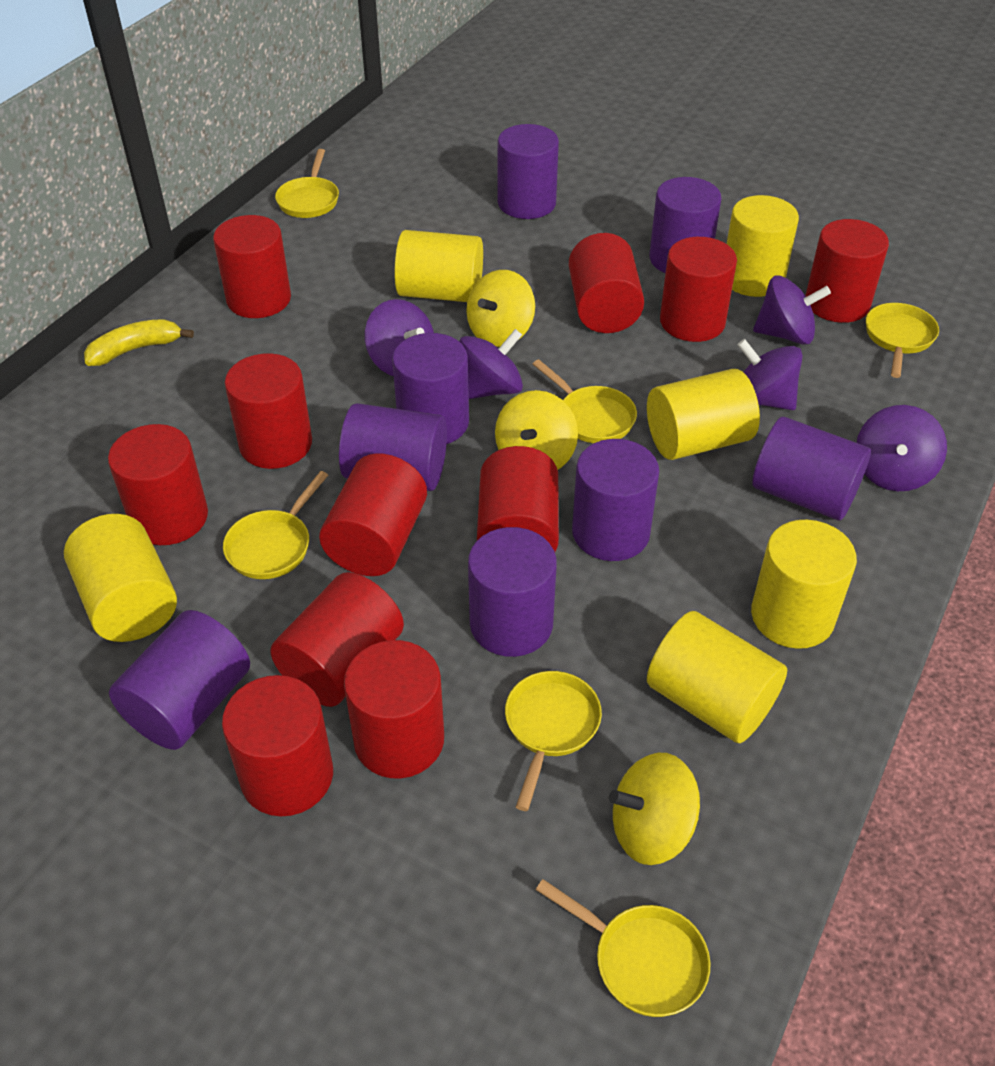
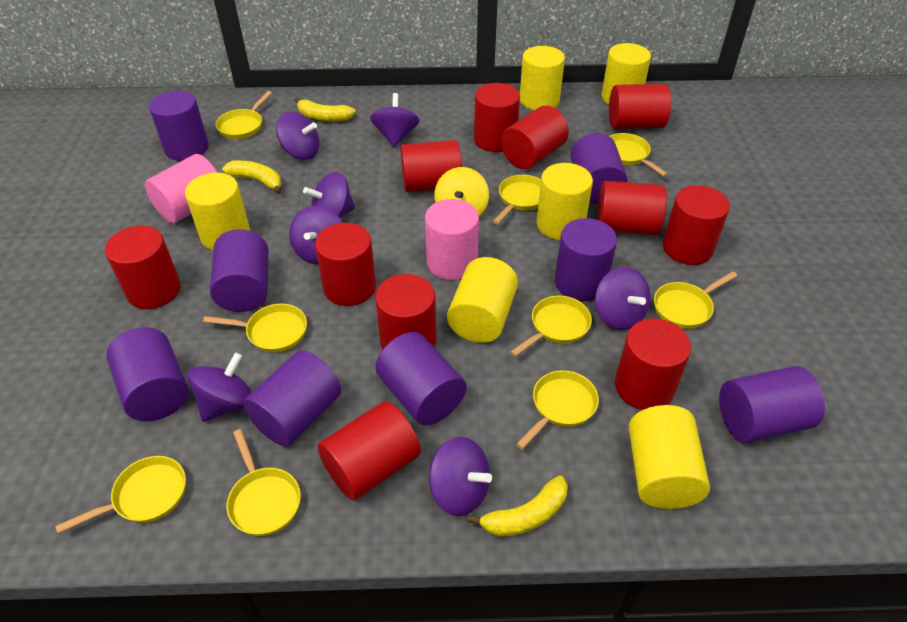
pink cylinder: none = 0 -> [145,154,217,223] [425,199,479,280] = 2
purple spinning top: [365,299,434,376] [459,329,523,399] [737,339,803,410] [753,276,831,345] [857,405,947,491] = 5 -> [187,353,252,422] [276,112,319,160] [289,206,342,264] [303,172,355,218] [370,93,419,147] [429,437,492,516] [595,267,651,330] = 7
yellow banana: [84,319,194,366] = 1 -> [222,160,282,194] [295,97,356,122] [468,475,568,537] = 3
yellow pan: [223,471,328,579] [275,149,339,218] [505,671,602,811] [533,359,637,443] [536,879,710,1017] [866,303,939,378] = 6 -> [56,456,186,534] [203,304,307,352] [216,91,272,139] [227,429,301,536] [493,175,541,225] [510,296,592,357] [516,370,599,450] [609,133,668,177] [654,271,737,329] = 9
yellow spinning top: [466,270,535,347] [495,390,578,470] [609,753,700,865] = 3 -> [434,167,489,216] = 1

